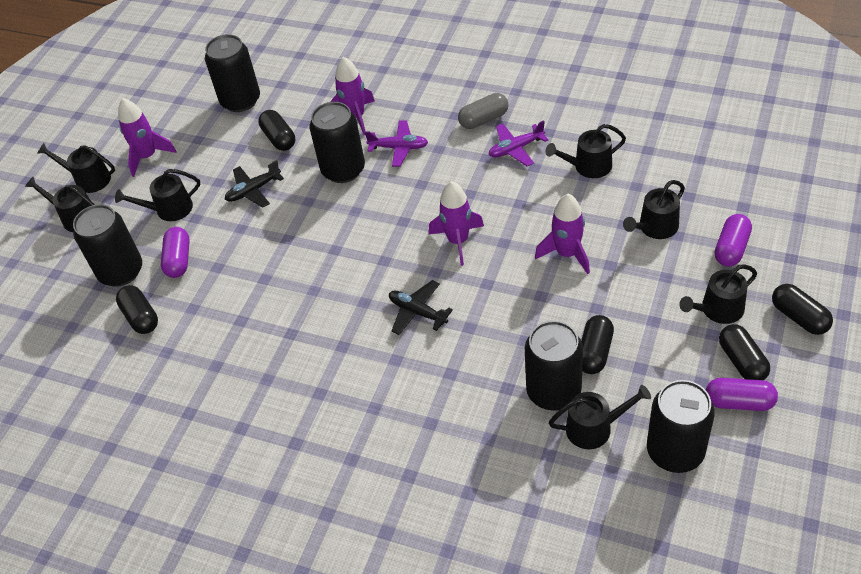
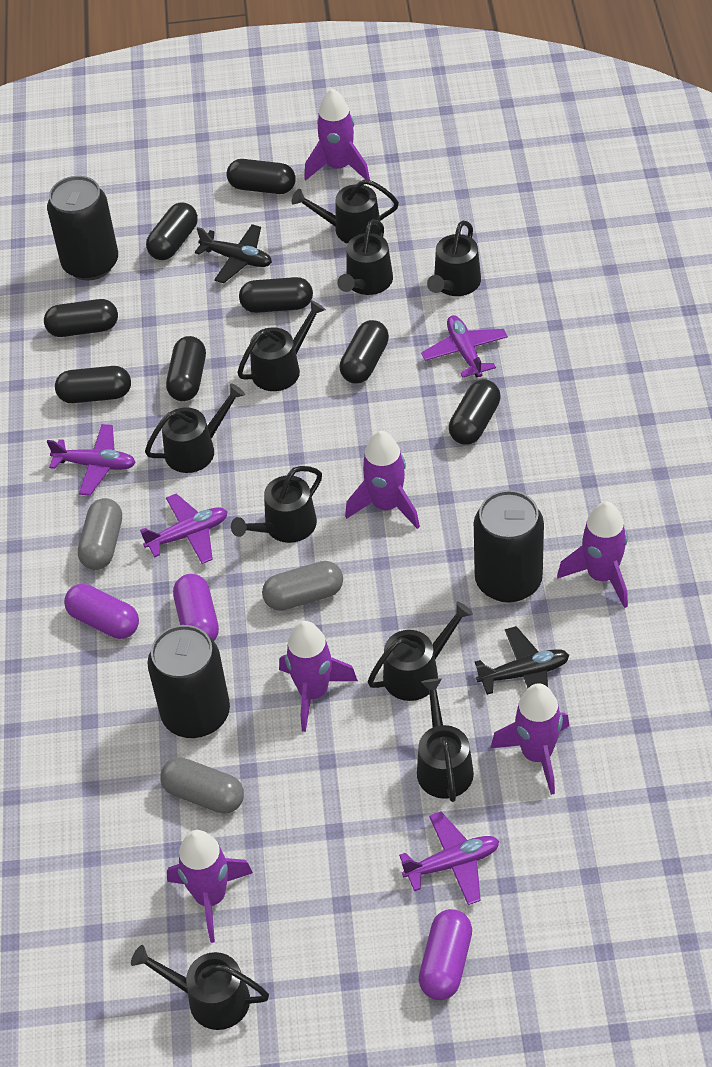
black can: [73,204,142,287] [205,34,260,112] [310,102,365,183] [525,321,583,411] [647,380,715,473] = 5 -> [47,176,118,281] [147,625,230,738] [474,490,544,603] = 3
black capsule: [116,285,158,334] [258,110,295,151] [581,315,614,374] [719,324,770,380] [772,284,833,335] = 5 -> [44,299,118,337] [55,366,131,403] [146,202,198,260] [166,336,206,401] [227,159,296,194] [239,277,313,313] [339,320,389,384] [449,380,501,445] = 8
black watering can: [25,177,95,232] [37,143,115,193] [115,169,200,221] [545,124,626,178] [549,385,651,449] [623,180,685,239] [679,264,757,324] = 7 -> [131,945,269,1030] [145,383,245,473] [231,466,322,543] [237,300,326,391] [292,179,399,244] [337,219,393,295] [368,602,473,701] [417,678,474,802] [427,221,481,296] = 9
grey capsule: [458,93,508,129] = 1 -> [78,498,122,570] [160,757,244,814] [262,561,343,611] = 3
purple plane: [365,120,428,167] [489,120,548,166] = 2 -> [47,424,136,496] [140,493,228,564] [399,812,499,905] [421,315,508,378] = 4
purple rocket: [118,98,176,177] [330,57,375,135] [429,181,484,266] [535,194,590,274] = 4 -> [167,830,253,943] [279,621,358,732] [304,89,370,180] [345,431,420,529] [491,683,569,795] [557,501,628,608] = 6

